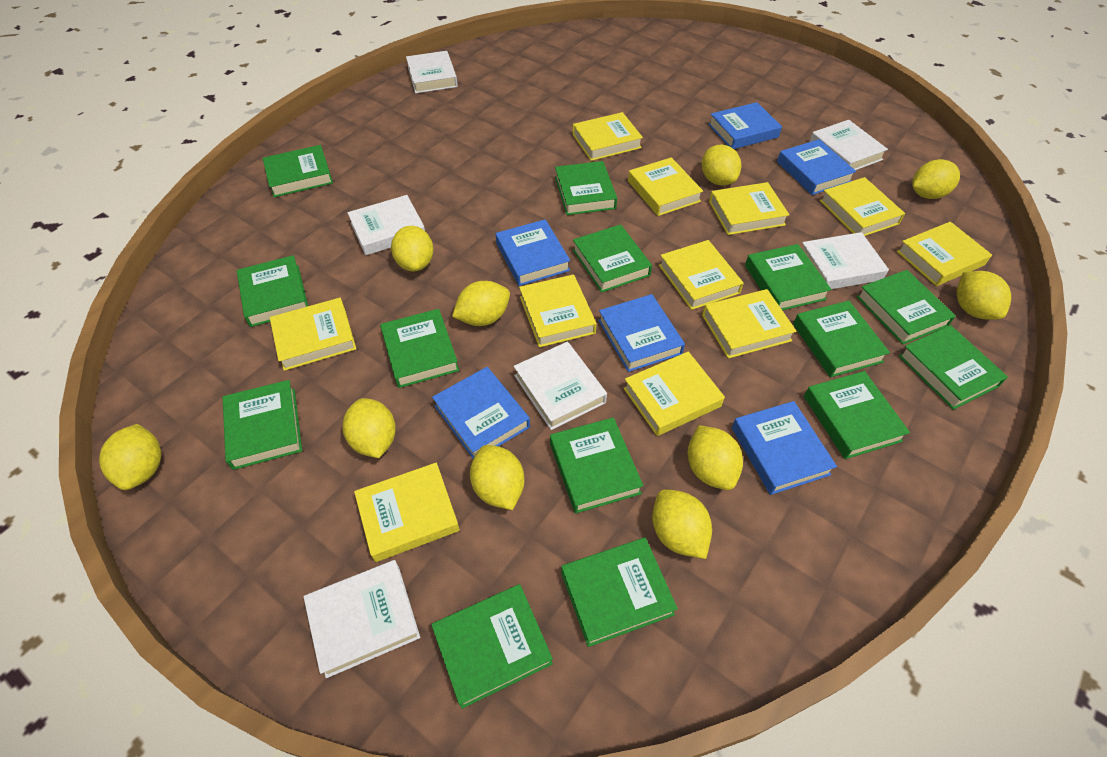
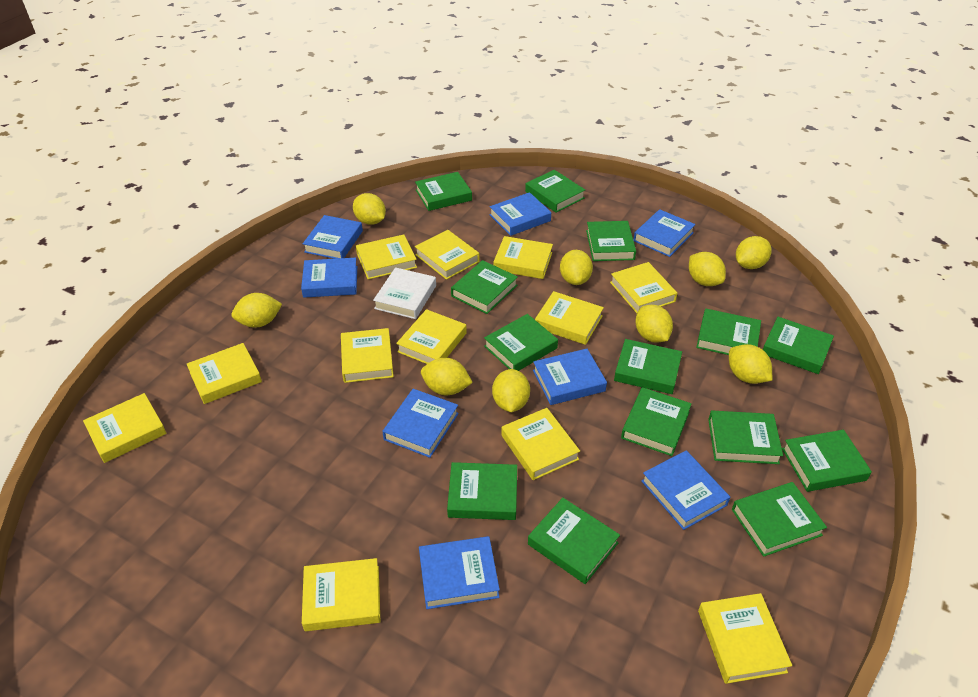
blue book: [432,367,530,459] [496,219,570,286] [598,294,685,372] [708,102,782,149] [732,401,837,495] [777,139,856,195] = 6 -> [301,258,357,298] [303,215,363,259] [382,389,459,458] [419,536,500,609] [490,192,551,236] [533,349,607,405] [633,209,696,257] [641,450,730,530] = 8
white book: [304,560,420,678] [347,195,425,255] [406,51,458,93] [514,342,607,430] [802,232,889,289] [809,120,888,170] = 6 -> [373,267,436,319] = 1
yellow book: [270,298,356,371] [354,463,460,562] [519,274,597,347] [573,112,643,161] [624,351,725,436] [628,157,703,216] [659,240,744,310] [702,289,797,359] [709,182,789,235] [820,177,905,236] [897,222,992,286] = 11 -> [83,393,167,463] [187,343,262,404] [302,558,381,631] [341,328,394,383] [356,234,417,279] [396,309,467,364] [415,230,480,280] [494,236,553,279] [501,408,580,480] [535,291,604,345] [610,262,678,313] [698,593,792,684] = 12
yellow lemon: [99,424,161,490] [343,398,396,458] [391,226,433,271] [452,281,510,326] [470,445,524,510] [652,490,712,559] [688,425,743,490] [702,144,741,186] [912,159,960,199] [956,271,1011,320] = 10 -> [231,293,282,328] [353,193,386,225] [421,358,473,395] [492,369,530,412] [560,250,593,285] [635,305,673,343] [689,252,726,286] [729,344,772,384] [736,236,772,269] = 9

